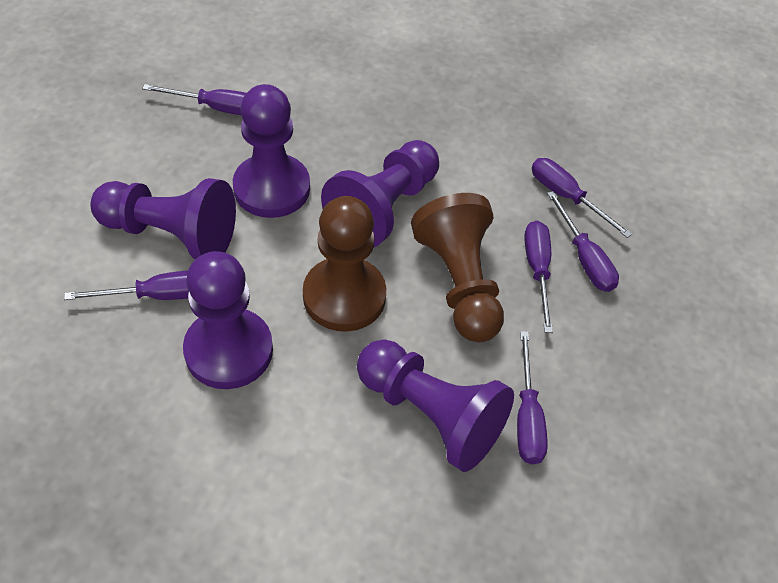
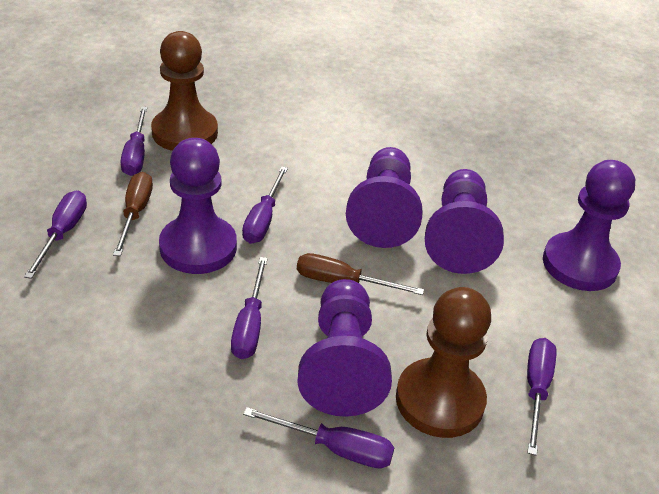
brown screwdriver: none = 0 -> [113,172,153,256] [297,253,424,295] = 2

